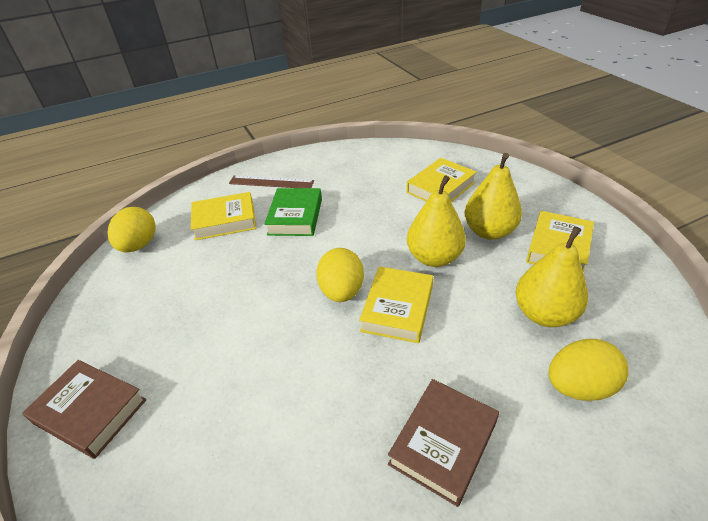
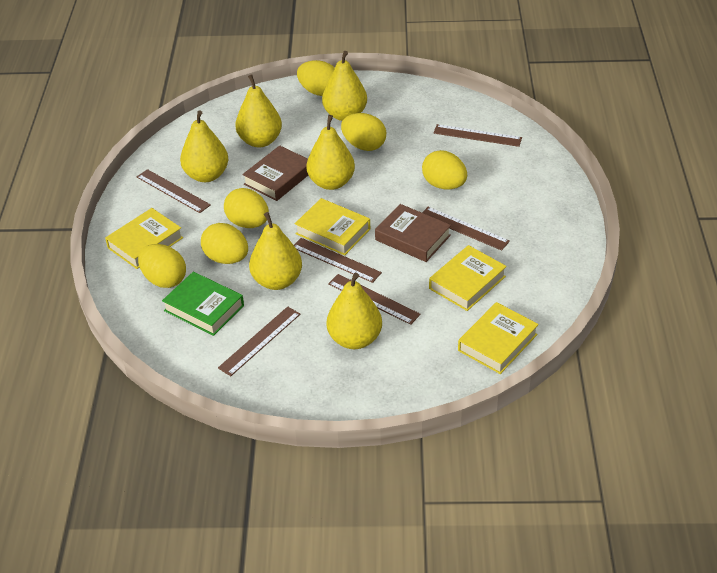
brown ruler: [229,176,314,188] = 1 -> [137,169,211,213] [218,307,301,376] [294,238,382,283] [328,274,421,325] [422,207,510,251] [433,124,522,147] = 6
yellow egg: [107,207,156,252] [316,248,364,302] [548,339,628,401] = 3 -> [138,244,186,288] [201,223,248,264] [224,188,269,228] [297,60,335,96] [341,113,386,151] [422,150,467,190] = 6
yellow pear: [407,175,466,267] [464,153,522,240] [515,226,588,327] = 3 -> [180,110,228,182] [235,74,282,148] [249,212,302,290] [306,115,355,190] [322,51,367,121] [327,273,382,349] = 6

